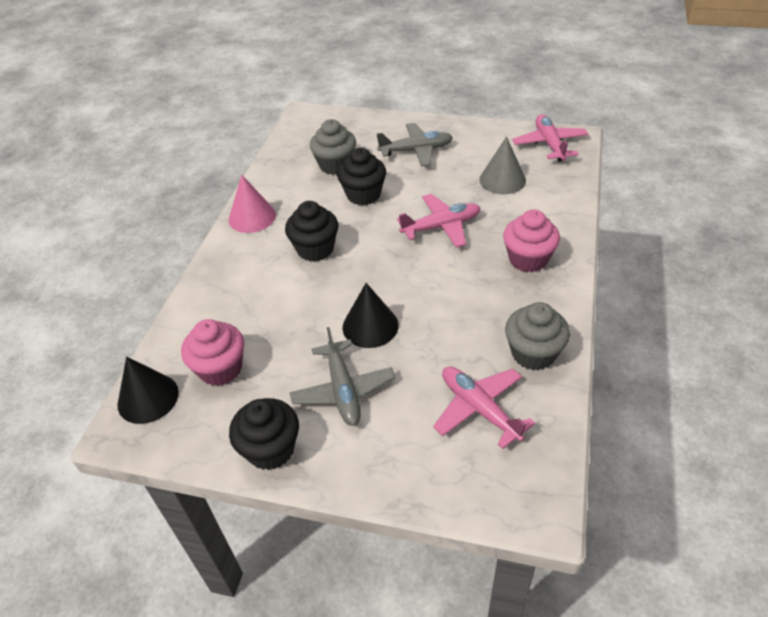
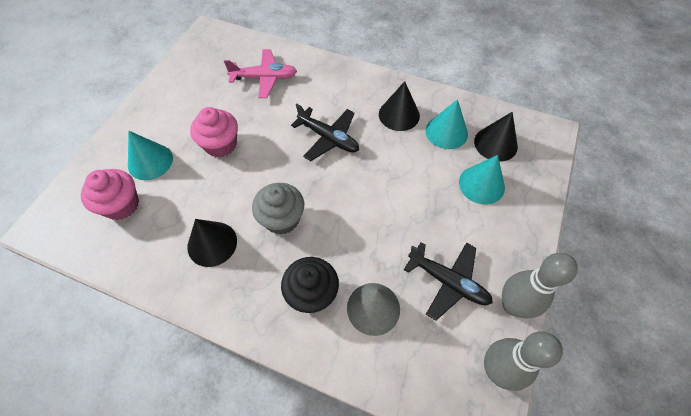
black cone: [117,357,179,424] [342,283,399,348] = 2 -> [187,219,237,267] [379,81,420,131] [474,112,518,162] = 3
black cupcake: [229,398,299,470] [285,201,338,262] [337,148,386,205] = 3 -> [281,257,339,313] = 1
black plane: none = 0 -> [291,104,359,161] [404,242,493,321] = 2
grey bowling pin: none = 0 -> [484,331,563,391] [502,253,578,319] = 2
grey cupcake: [310,119,356,175] [505,302,570,370] = 2 -> [252,183,304,235] = 1
grey plane: [290,327,395,426] [377,123,453,166] = 2 -> none = 0
pink cone: [229,175,276,233] = 1 -> none = 0
pink plane: [397,194,480,247] [433,367,535,449] [512,115,588,162] = 3 -> [224,49,297,98] = 1
turquoise cone: none = 0 -> [128,131,173,180] [426,99,468,149] [459,155,505,205] = 3

